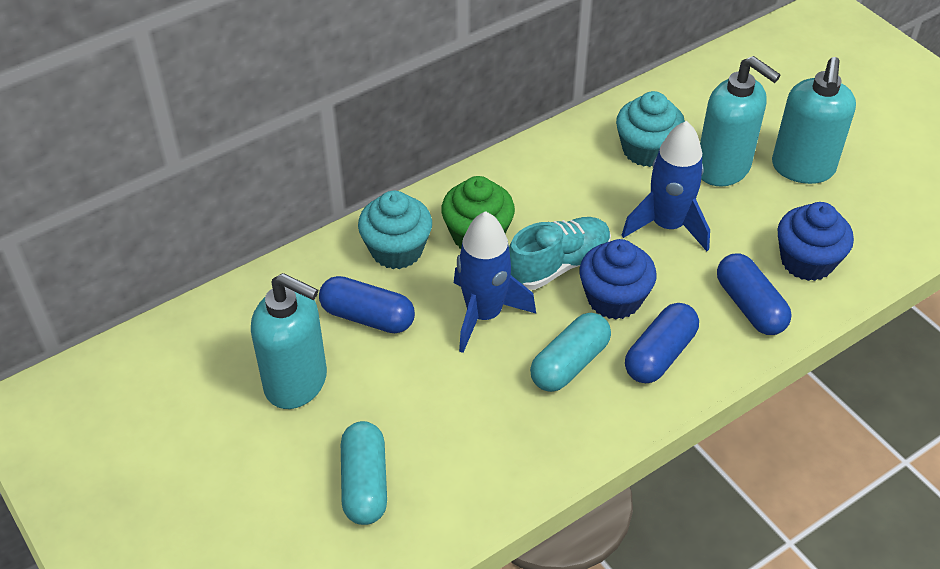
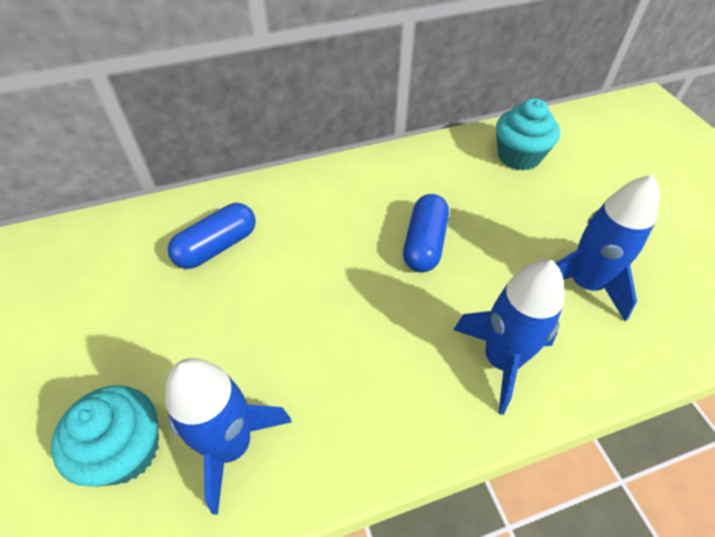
blue capsule: [319,276,415,333] [625,303,699,383] [717,253,792,335] = 3 -> [168,203,256,269] [403,194,449,272] = 2
blue cupcake: [579,239,656,319] [777,202,854,281] = 2 -> none = 0
blue rocket: [454,211,536,353] [622,121,710,251] = 2 -> [165,358,292,515] [454,260,564,415] [556,174,660,321] = 3
green cupcake: [441,176,515,249] = 1 -> none = 0
turquoise capsule: [341,421,387,525] [530,313,611,392] = 2 -> none = 0
turquoise shoe: [509,217,611,290] = 1 -> none = 0
turquoise soap dispenser: [251,273,327,409] [700,56,781,186] [772,57,856,184] = 3 -> none = 0

